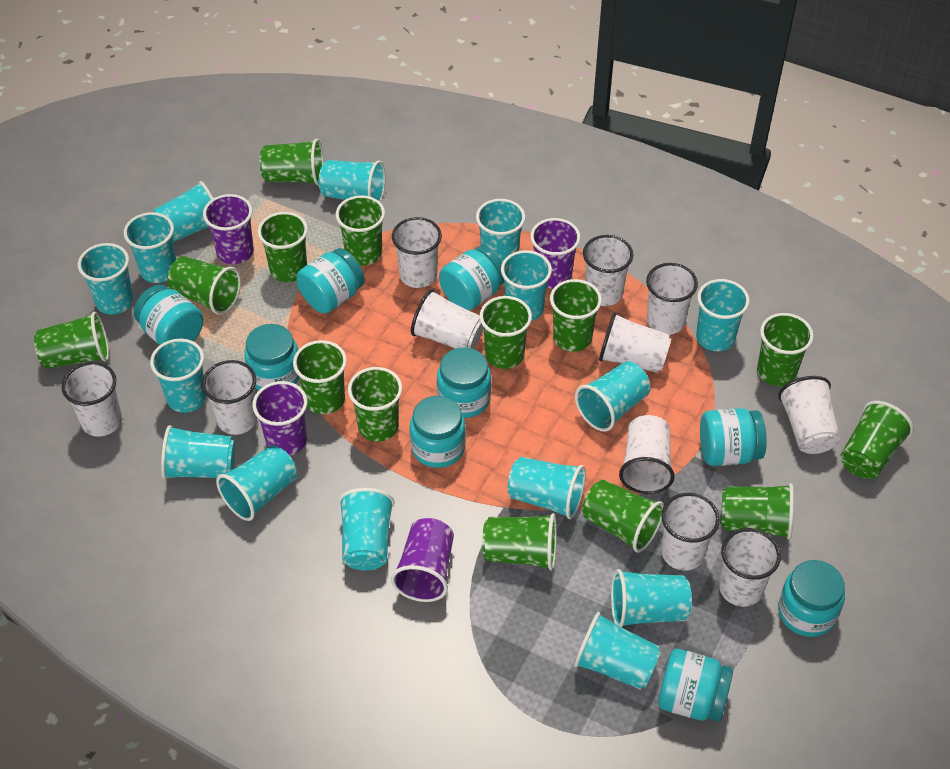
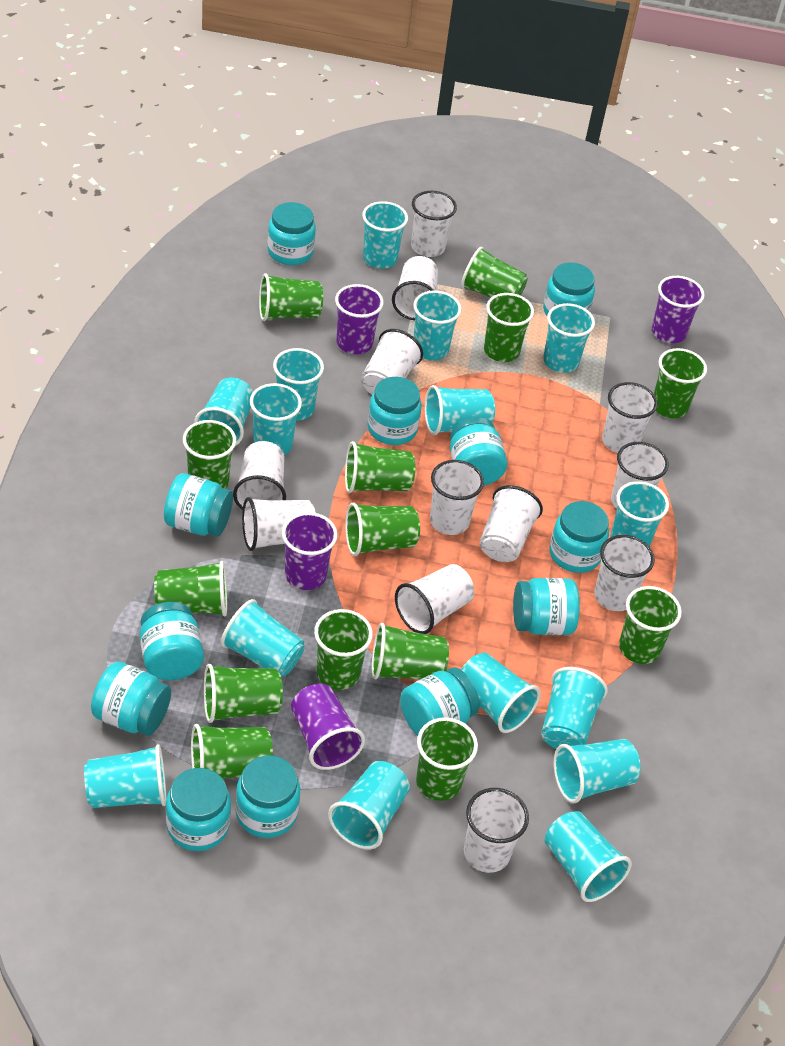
turquoise jar: [134,285,203,345] [244,324,299,390] [296,248,365,313] [410,396,466,468] [437,347,491,418] [439,246,504,310] [658,649,733,722] [700,408,767,466] [778,560,845,637] = 9 -> [91,662,171,736] [140,602,204,680] [164,473,233,537] [166,768,231,851] [235,756,300,838] [267,202,316,265] [367,377,422,445] [400,667,480,736] [450,417,507,486] [513,578,580,635] [543,262,595,316] [550,501,609,573] = 12
white cup: [61,362,122,437] [202,360,257,435] [392,217,442,288] [411,289,483,349] [583,235,634,306] [599,312,671,373] [619,415,675,494] [646,263,698,335] [661,493,720,571] [719,528,781,607] [778,376,840,454] = 11 -> [233,441,286,510] [242,497,316,551] [361,329,423,394] [392,256,438,320] [395,564,474,634] [411,191,457,257] [430,460,484,535] [464,788,529,873] [480,485,543,562] [594,535,655,611] [602,382,658,453] [611,442,669,509] = 12

